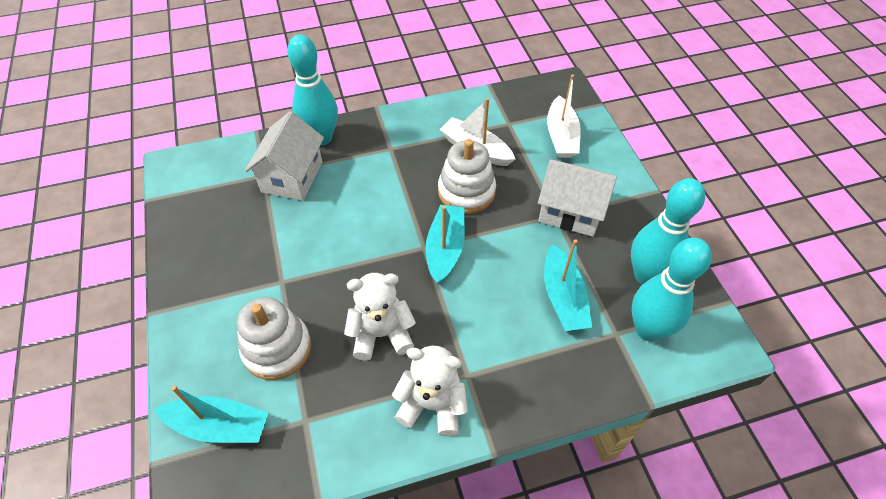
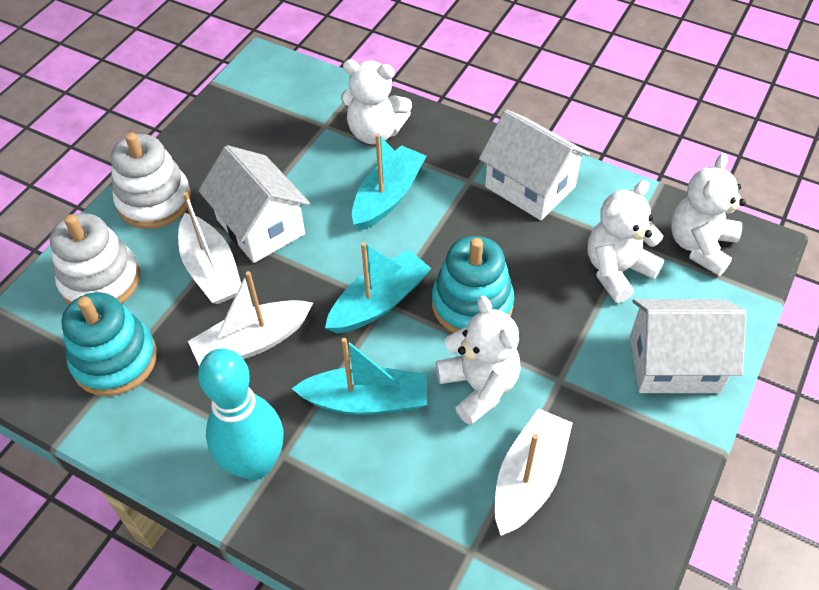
turquoise bowling pin: [287,35,338,146] [631,178,705,284] [632,238,712,341] = 3 -> [198,348,283,480] = 1
turquoise stacking toy: none = 0 -> [61,292,157,396] [432,236,514,333] = 2
white boat: [439,98,515,166] [547,74,581,158] = 2 -> [178,192,241,304] [188,271,313,366] [495,408,573,536] = 3
white house: [245,111,324,201] [538,159,617,237] = 2 -> [199,145,310,263] [479,109,590,220] [630,299,747,393] = 3
white teddy bear: [344,273,416,361] [392,346,468,437] = 2 -> [341,59,412,144] [435,296,521,425] [588,180,664,303] [671,153,746,276] = 4

